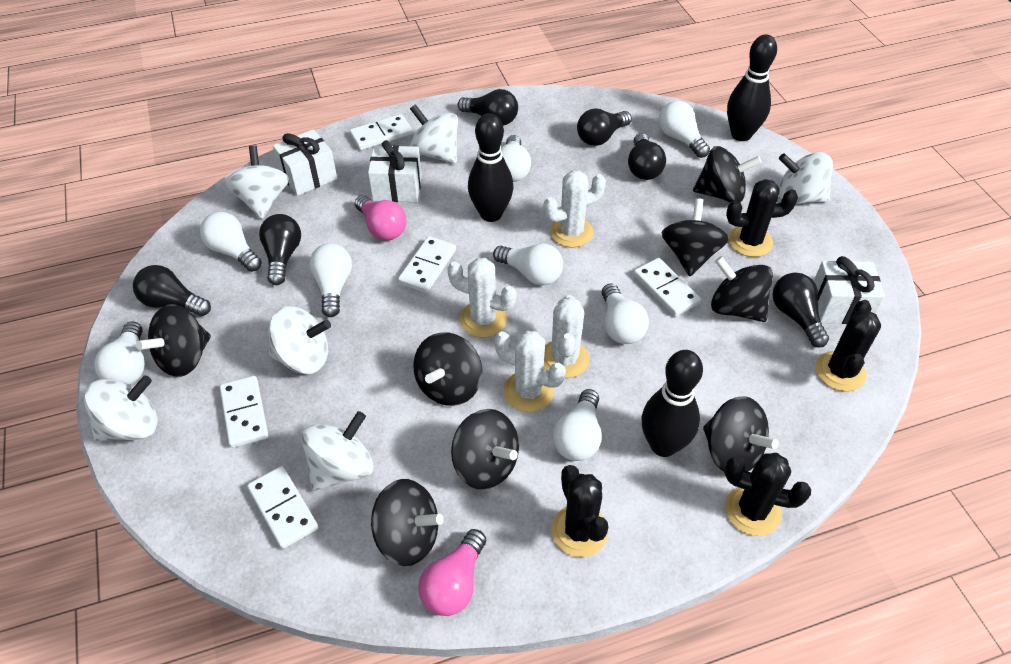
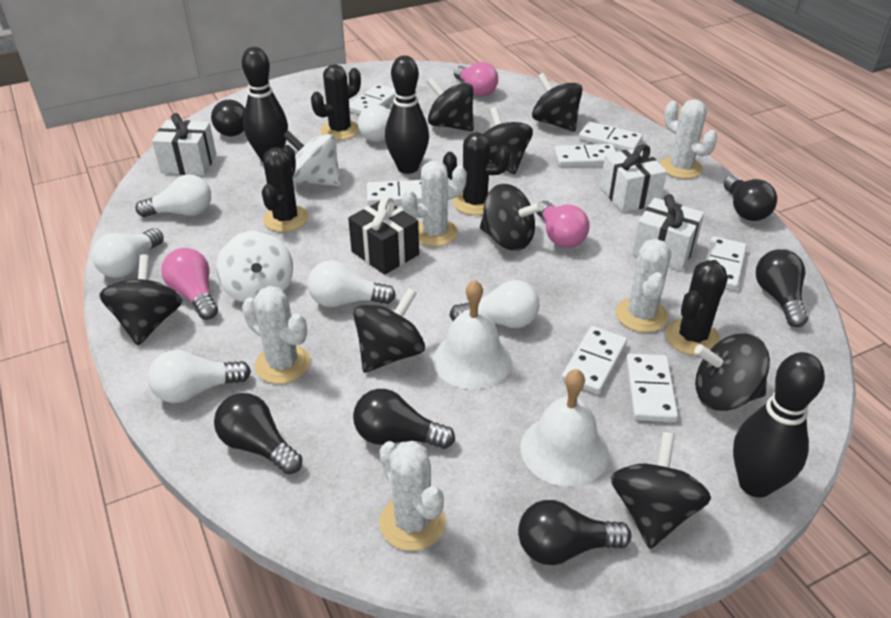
black gift: none = 0 -> [348,197,419,275] = 1
pink light bulb: [355,195,407,241] [418,529,486,616] = 2 -> [161,248,218,320] [454,62,498,97] [536,201,590,248] = 3
white bell: none = 0 -> [433,280,512,390] [520,369,609,487] = 2
white cactus: [447,258,516,337] [494,331,566,412] [543,170,606,247] [544,295,590,378] = 4 -> [242,286,311,384] [379,441,446,551] [402,161,467,247] [616,239,671,332] [660,99,717,179] = 5
white domino: [219,376,268,448] [247,466,318,549] [349,114,413,150] [398,236,456,293] [633,258,701,317] = 5 -> [349,84,395,115] [367,180,422,205] [554,144,616,167] [561,326,627,394] [579,122,643,150] [626,354,678,422] [705,236,747,290] = 7
white light bulb: [94,321,145,385] [200,212,262,272] [309,243,352,317] [493,243,563,286] [501,135,531,182] [553,389,602,461] [602,284,649,344] [659,101,710,158] = 8 -> [92,228,164,278] [135,175,211,217] [148,350,251,403] [308,260,396,307] [358,105,392,142] [449,280,539,328] = 6
white spinning top: [84,376,158,441] [225,145,289,219] [268,306,331,374] [301,411,374,491] [410,104,458,163] [779,152,833,204] = 6 -> [216,230,293,303] [283,131,341,186] = 2

